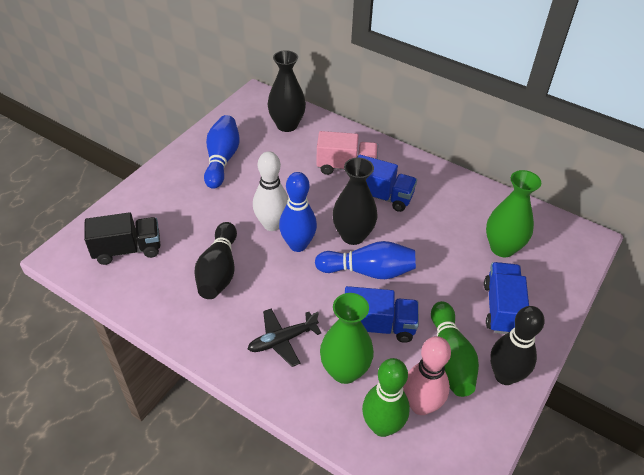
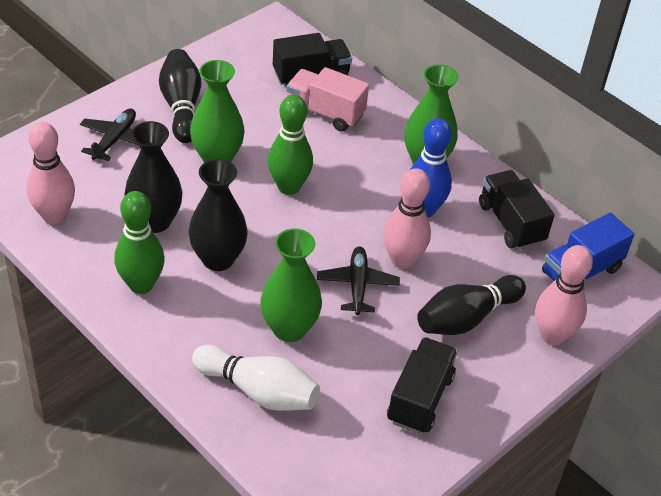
black plane: [248,309,321,367] = 1 -> [80,108,138,161] [317,246,400,315] = 2
black truck: [84,212,160,265] = 1 -> [273,33,352,88] [387,337,458,434] [479,170,555,249] = 3
blue bowling pin: [204,115,239,189] [279,172,317,252] [315,241,416,279] = 3 -> [410,118,452,217] = 1
blue truck: [345,286,419,343] [358,155,417,212] [484,262,529,334] = 3 -> [542,213,634,281] = 1
green vase: [320,293,374,384] [486,170,541,257] = 2 -> [190,60,245,163] [260,228,322,342] [404,64,458,164] = 3
pink bowling pin: [403,336,451,415] = 1 -> [26,122,75,224] [383,168,431,269] [536,245,593,345] = 3

